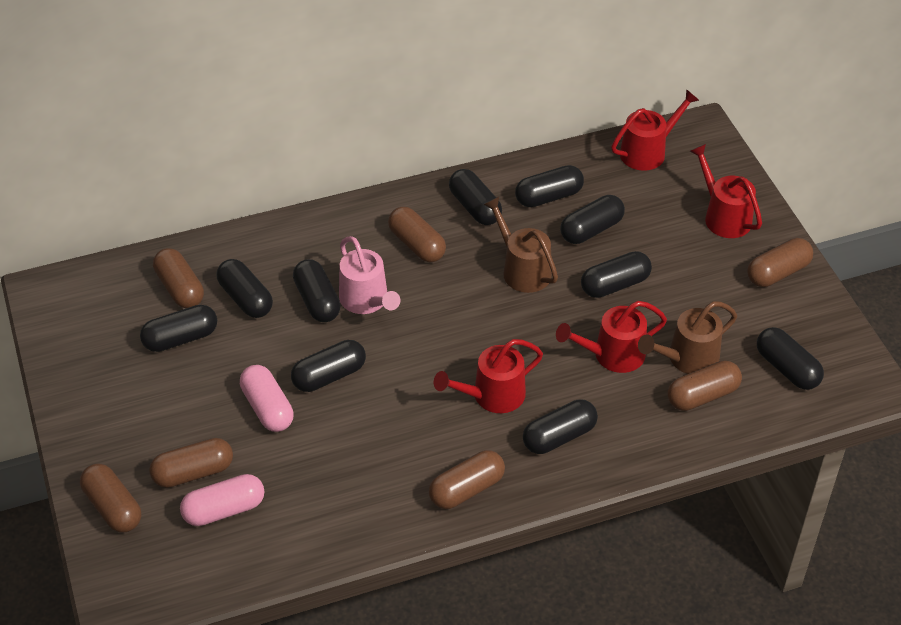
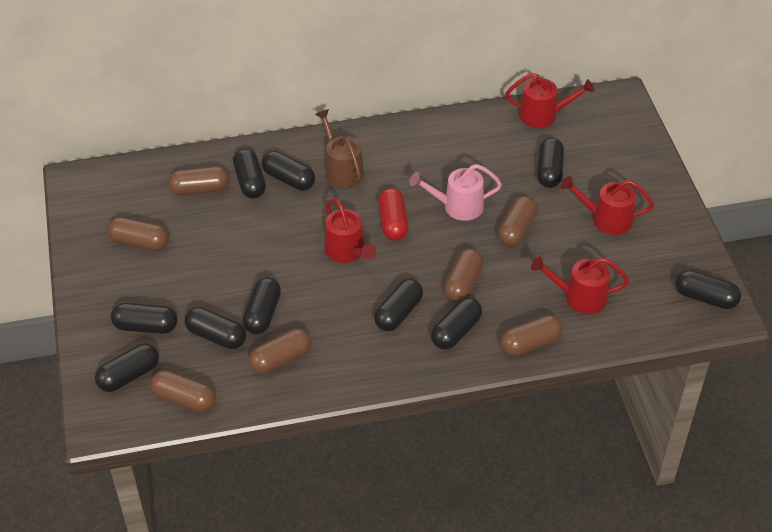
brown watering can: [483,197,558,293] [638,301,737,374] = 2 -> [315,109,364,188] = 1
pink capsule: [180,474,265,526] [240,365,294,432] = 2 -> none = 0
red capsule: none = 0 -> [378,188,409,241] = 1

